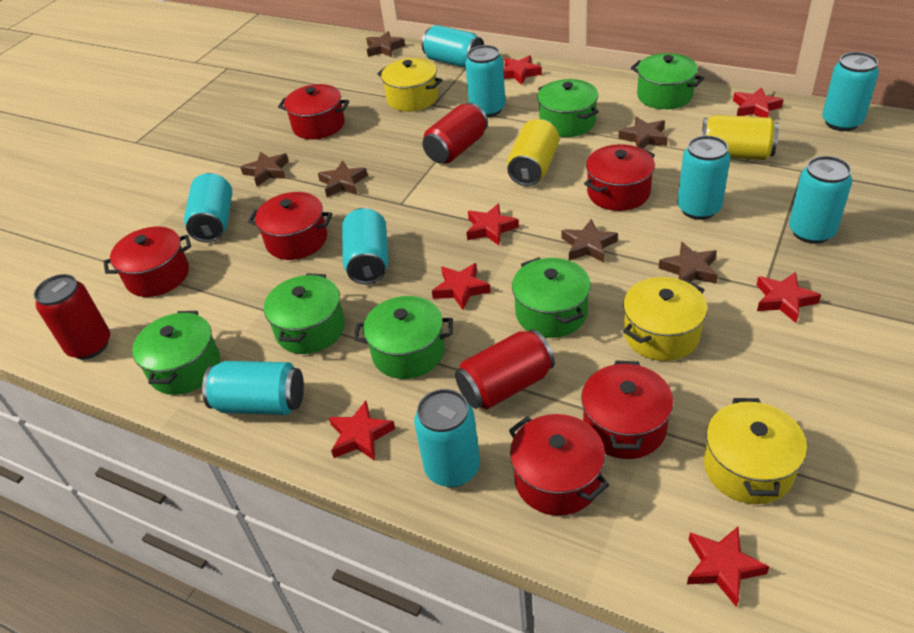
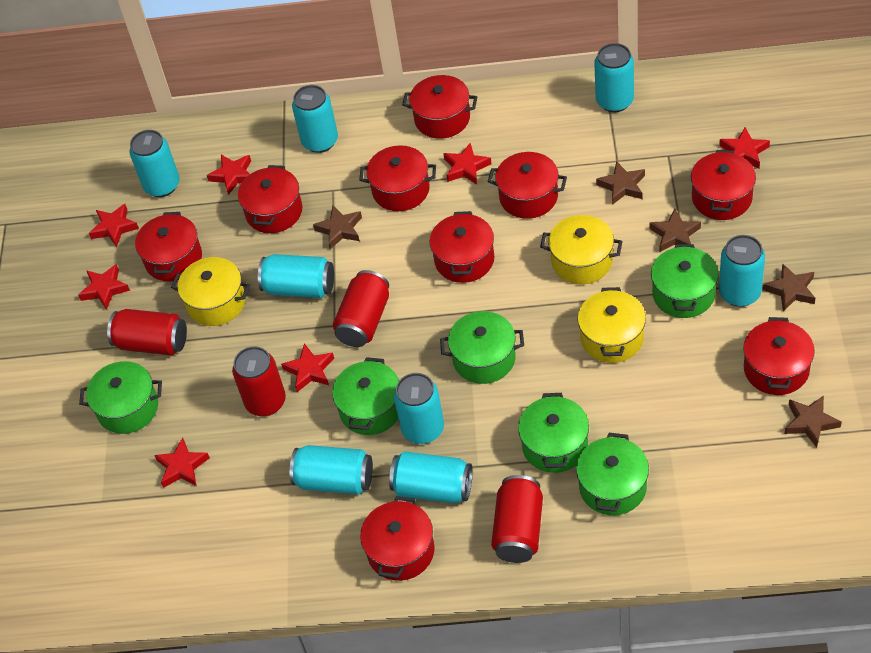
brown star: [240,152,289,187] [318,161,368,197] [366,31,405,57] [562,219,618,262] [618,117,668,148] [659,242,718,284] = 6 -> [313,206,362,249] [596,161,645,205] [649,209,701,252] [763,263,815,311] [784,396,842,448] = 5
red can: [34,274,110,359] [422,103,488,163] [455,329,555,410] = 3 -> [107,309,187,355] [232,346,286,416] [333,270,389,347] [491,475,543,563] = 4
red pot: [103,227,191,297] [248,192,333,260] [278,84,349,140] [509,414,609,516] [581,360,674,459] [584,144,655,211] = 6 -> [135,212,202,281] [238,165,302,233] [359,145,436,211] [360,496,435,581] [402,75,477,139] [430,211,495,283] [488,152,567,219] [691,150,756,220] [743,317,815,395] = 9
turquoise can: [184,173,232,242] [202,361,304,415] [342,208,389,284] [414,389,480,487] [422,25,484,68] [465,45,505,117] [677,136,730,220] [789,156,852,244] [822,52,879,131] = 9 -> [129,130,180,197] [258,254,334,298] [290,445,373,495] [292,85,338,153] [389,451,473,504] [394,373,444,444] [594,43,634,112] [719,235,765,307] = 8
yellow can: [507,119,559,186] [702,115,779,160] = 2 -> none = 0

